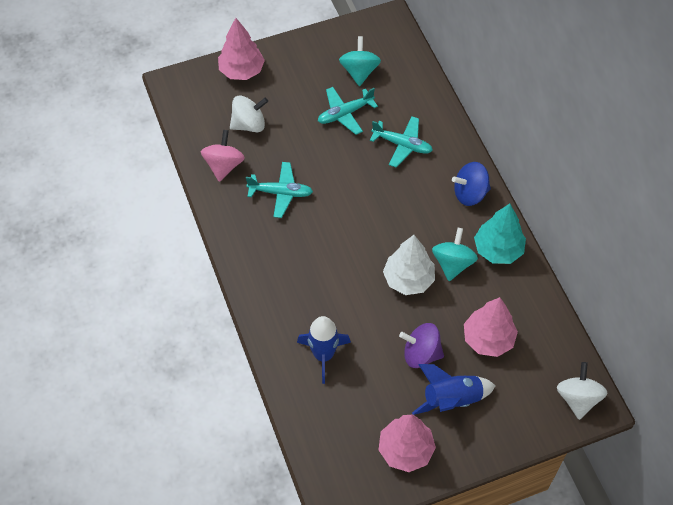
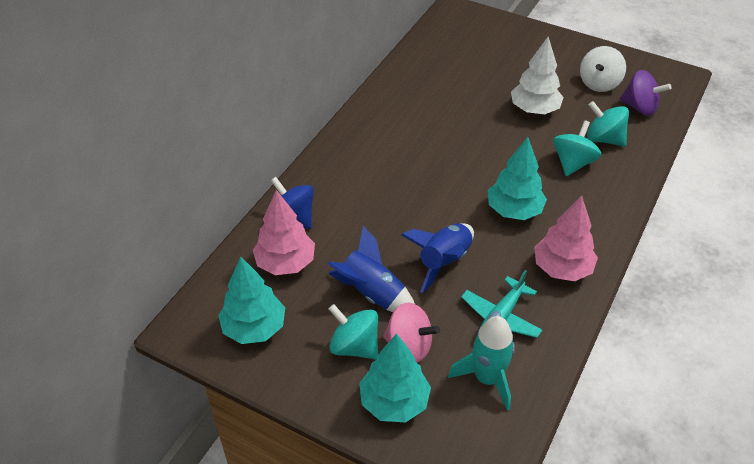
pink tree: [218,18,265,80] [379,415,436,472] [464,297,518,357] = 3 -> [253,190,315,275] [534,196,598,281] = 2
turquoise plane: [246,162,313,218] [318,87,378,135] [370,116,433,167] = 3 -> [461,270,542,338] = 1
turquoise rocket: none = 0 -> [448,316,515,410] = 1
turquoise spinning top: [339,36,381,86] [432,228,478,281] = 2 -> [329,304,378,359] [553,120,601,176] [587,101,629,146] = 3
turquoise tree: [474,204,526,264] = 1 -> [218,257,285,344] [359,333,431,422] [488,137,547,220] = 3
white spinning top: [230,95,268,132] [557,362,607,420] = 2 -> [580,46,626,92] = 1

